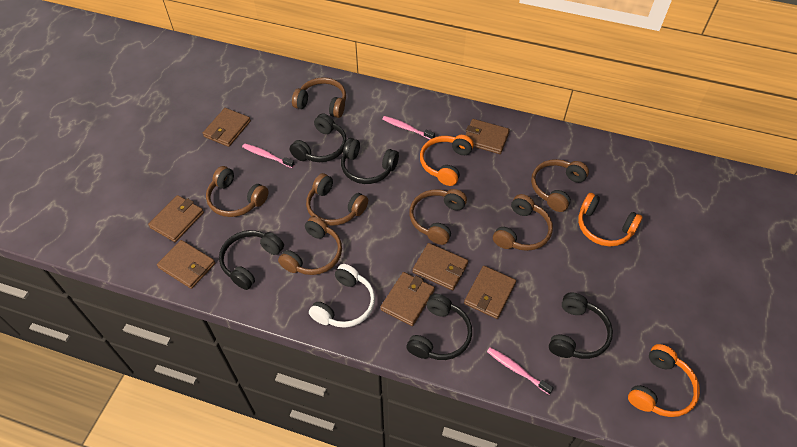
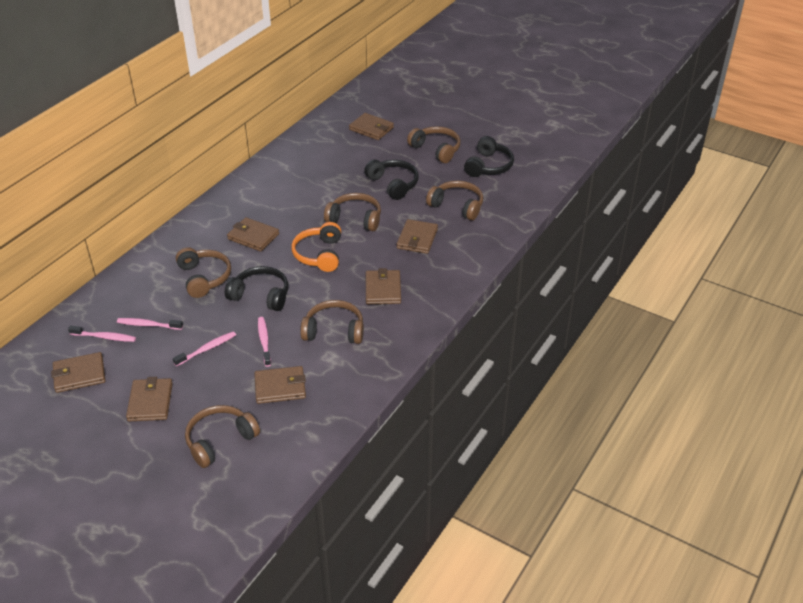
black headphones: [219,230,284,290] [290,113,347,162] [341,138,399,184] [406,294,472,360] [549,292,613,359] = 5 -> [225,266,288,311] [364,160,419,200] [464,136,514,177] = 3
brown headphones: [206,166,268,217] [278,216,342,275] [292,77,346,118] [306,173,368,226] [409,189,467,245] [493,194,553,251] [531,159,589,212] = 7 -> [176,247,231,298] [185,405,260,468] [300,300,364,344] [324,193,381,231] [407,126,461,163] [426,181,483,220] = 6
orange headphones: [420,135,474,186] [578,193,642,246] [628,344,700,417] = 3 -> [291,222,341,272] = 1
pink toothbrush: [242,143,295,168] [382,116,435,139] [487,347,554,394] = 3 -> [68,326,136,342] [117,318,183,330] [173,331,236,367] [258,317,271,367] = 4
white headphones: [309,264,375,328] = 1 -> none = 0

